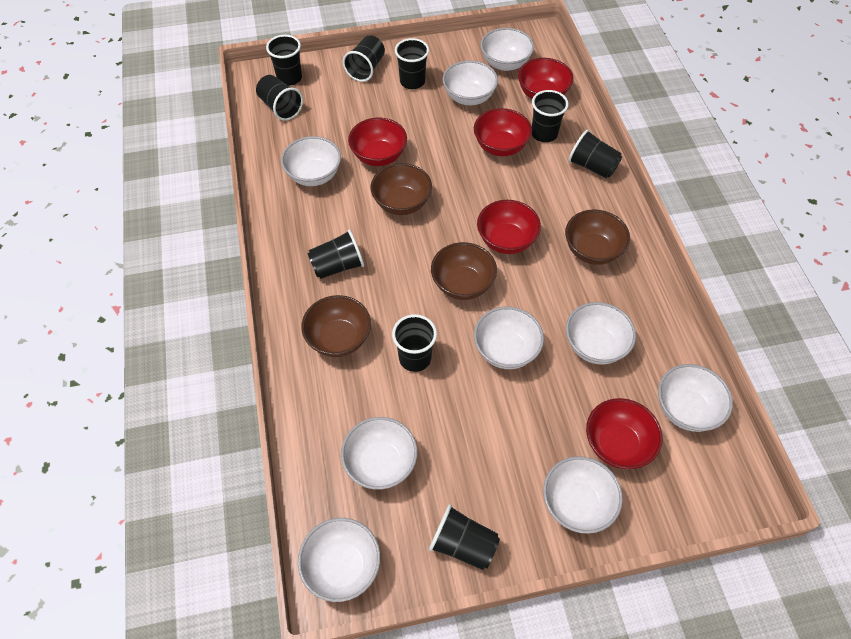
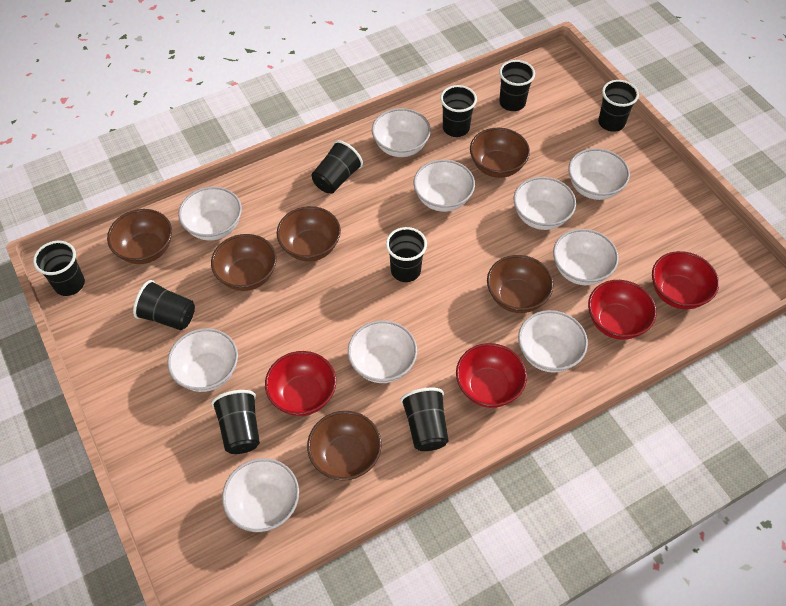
brown bowl: [301,295,371,357] [371,163,432,215] [431,242,497,300] [565,209,630,265] = 4 -> [107,209,172,264] [211,234,277,291] [277,206,341,261] [307,411,382,481] [470,128,530,178] [487,255,554,313] = 6
red bowl: [348,118,407,166] [474,108,532,156] [477,200,541,254] [518,58,574,99] [586,398,662,469] = 5 -> [265,351,336,416] [456,343,527,408] [588,280,656,340] [652,251,719,309] = 4
white bowl: [281,136,341,186] [298,518,380,602] [341,417,417,490] [443,61,498,105] [474,307,544,369] [480,28,534,71] [543,456,623,534] [566,302,636,365] [658,364,733,432] = 9 -> [167,328,238,392] [178,187,242,241] [222,458,299,532] [348,320,417,383] [372,108,431,157] [414,160,475,212] [514,177,576,230] [518,310,588,373] [553,229,619,285] [568,148,630,200] = 10

